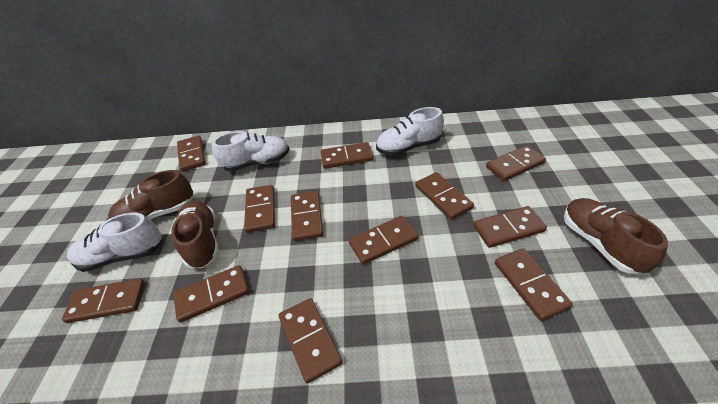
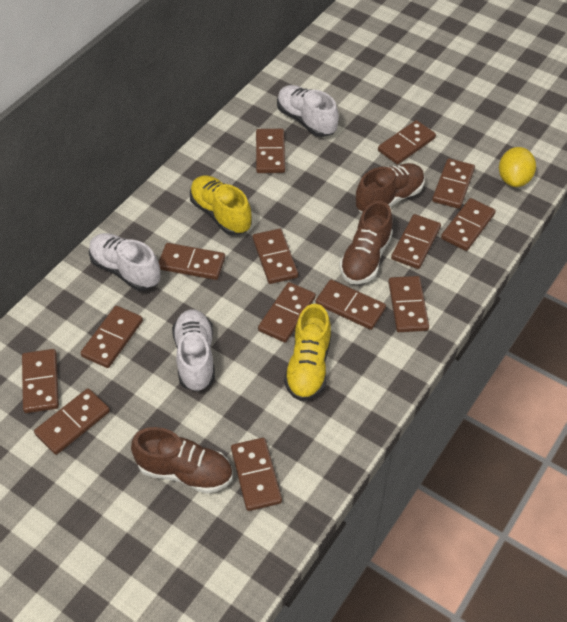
brown domino: [62,279,145,323] [173,265,249,323] [177,136,206,172] [244,185,275,233] [278,298,343,384] [291,191,323,241] [321,142,373,169] [349,216,418,265] [415,172,474,220] [473,206,547,248] [486,145,546,181] [495,249,573,321] = 12 -> [22,349,59,413] [34,388,110,455] [81,306,143,368] [159,243,225,280] [231,438,282,511] [253,229,298,284] [256,129,285,173] [258,282,316,343] [316,280,386,330] [378,120,436,165] [388,276,429,332] [391,214,441,269] [432,158,475,209] [441,198,496,251] = 14
yellow lemon: none = 0 -> [499,147,536,187] = 1
yellow shoe: none = 0 -> [190,176,252,235] [284,304,331,401] = 2

